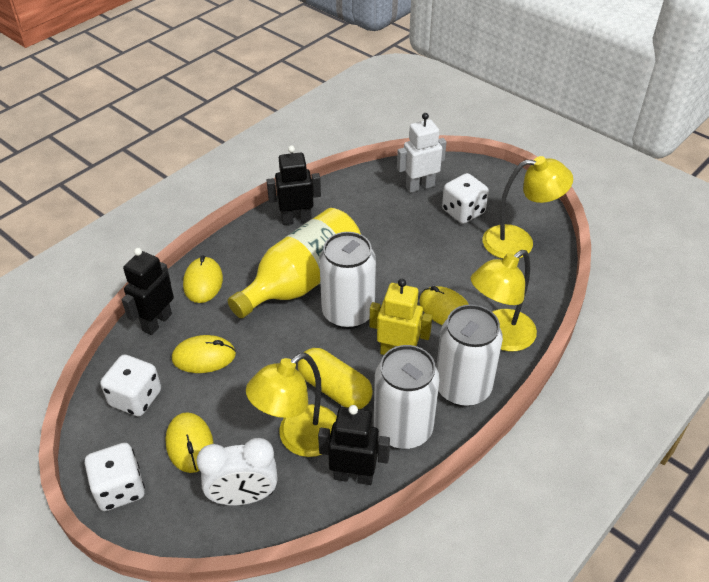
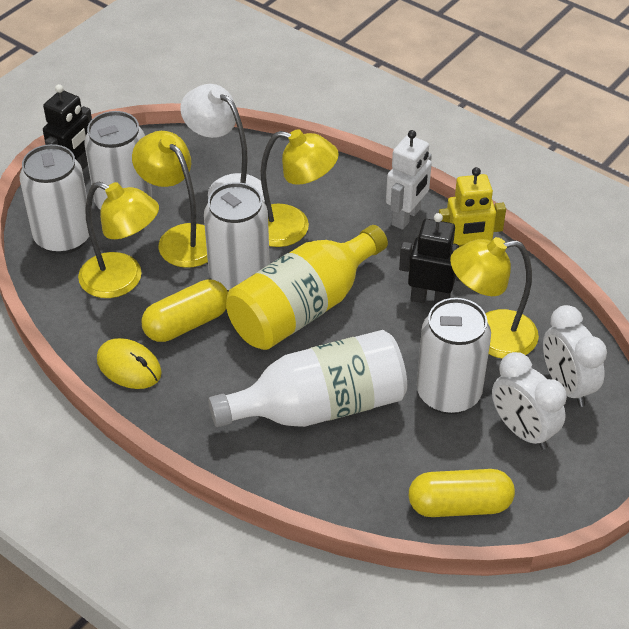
black robot: [122,248,174,335] [267,146,321,225] [318,405,390,485] = 3 -> [43,84,92,170] [399,213,461,305] = 2
white bottle: none = 0 -> [208,330,407,427] = 1
white can: [319,232,376,329] [374,345,440,449] [436,304,503,407] = 3 -> [20,144,89,254] [84,111,152,210] [204,182,270,291] [417,298,491,414] = 4
white clock: [196,438,278,505] = 1 -> [492,352,567,450] [543,305,607,407] = 2
white dice: [85,443,145,511] [100,355,161,416] [442,173,489,224] = 3 -> none = 0
white lamp: none = 0 -> [180,84,265,201] = 1
yellow capsule: [298,348,373,409] = 1 -> [141,279,228,342] [409,469,515,517] = 2
yellow lamp: [246,353,337,457] [471,250,537,352] [483,156,573,259] = 3 -> [78,182,159,298] [132,131,208,268] [261,129,339,247] [450,237,539,359] = 4
yellow mouse: [166,412,214,473] [172,335,236,373] [183,255,223,303] [419,286,469,325] = 4 -> [97,338,162,389] = 1

